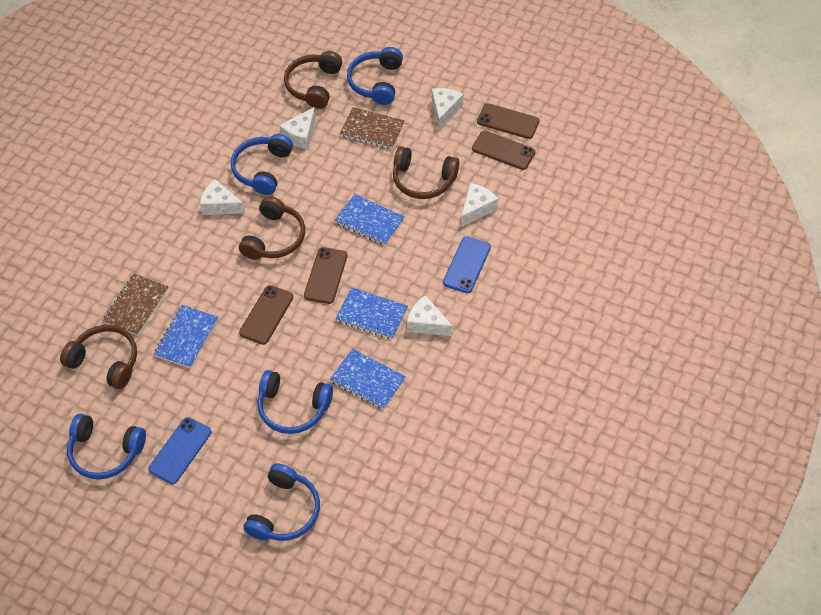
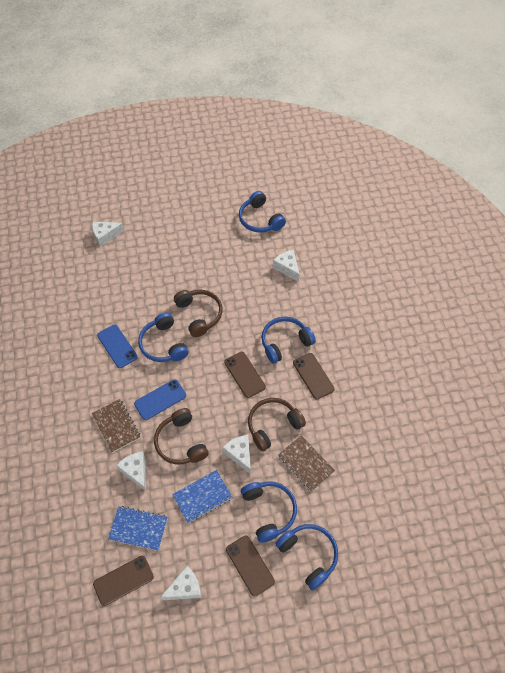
blue notebook: [154,305,218,368] [330,349,406,410] [335,194,404,246] [335,287,408,340] = 4 -> [108,506,168,551] [172,470,232,523] = 2
brown headphones: [60,325,137,389] [239,196,305,260] [284,51,342,109] [393,146,459,199] = 4 -> [154,408,209,465] [174,290,223,337] [248,398,306,451] = 3

